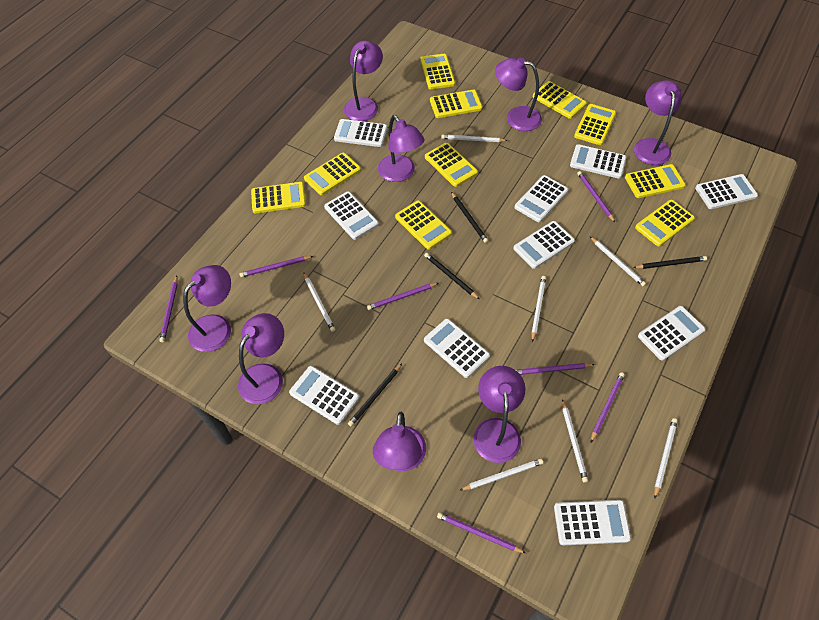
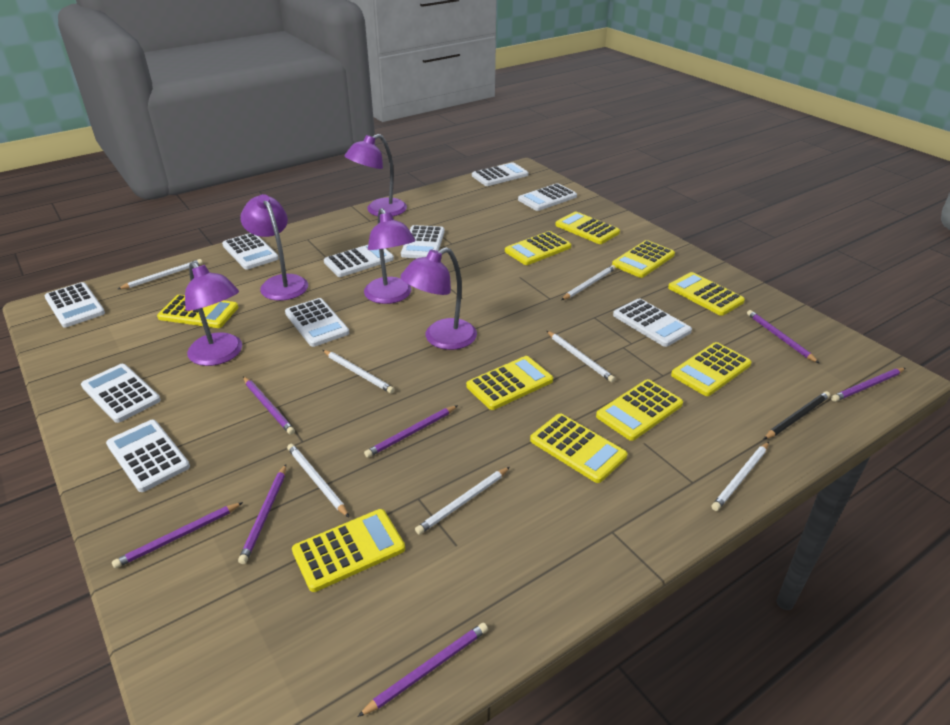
black pencil: [348,364,402,427] [424,253,479,299] [451,192,488,243] [633,256,707,269] = 4 -> [763,391,830,440] = 1
purple lamp: [183,265,231,352] [238,313,284,404] [344,41,383,121] [373,412,426,471] [378,115,424,182] [474,366,525,463] [495,57,542,131] [634,80,682,165] = 8 -> [185,261,242,366] [240,194,308,301] [345,134,407,216] [364,208,415,304] [400,247,477,350] = 5

